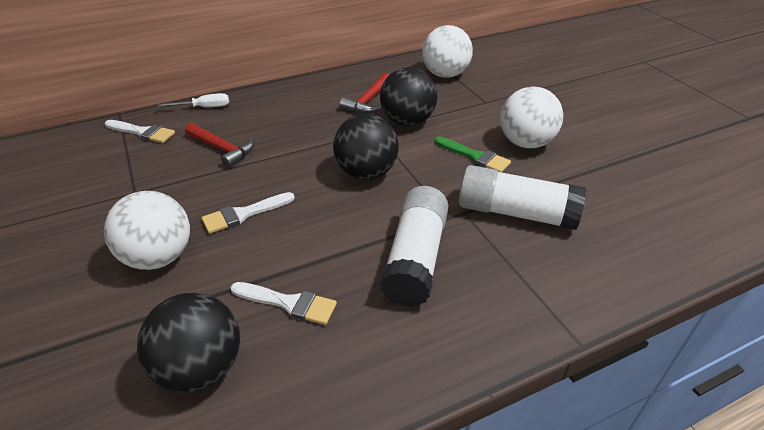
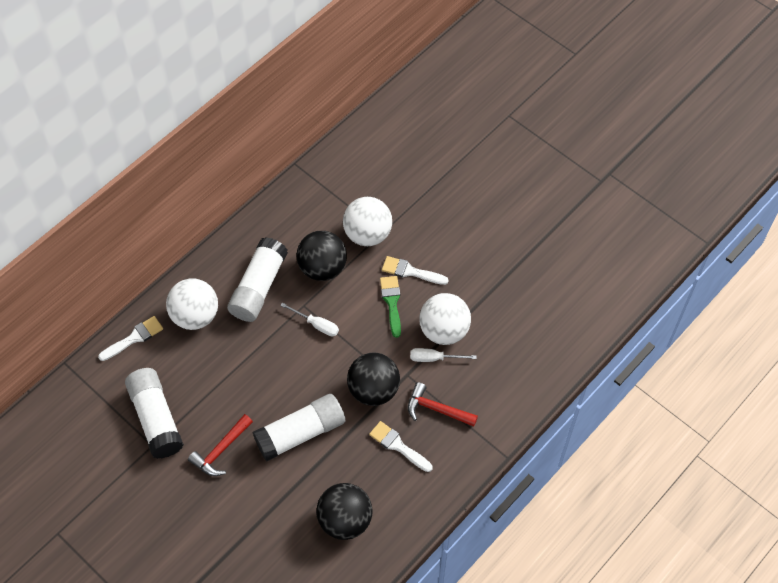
white glue stick: [380,186,449,307] [459,165,586,230] = 2 -> [125,368,184,459] [227,237,288,322] [253,394,345,461] = 3
white screwdriver: [157,93,229,107] = 1 -> [280,303,339,336] [410,348,477,362] = 2

